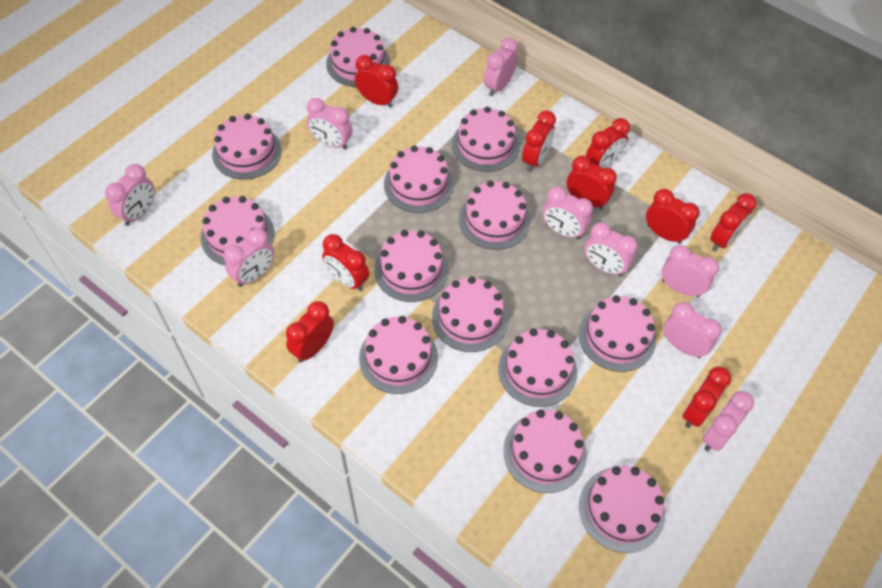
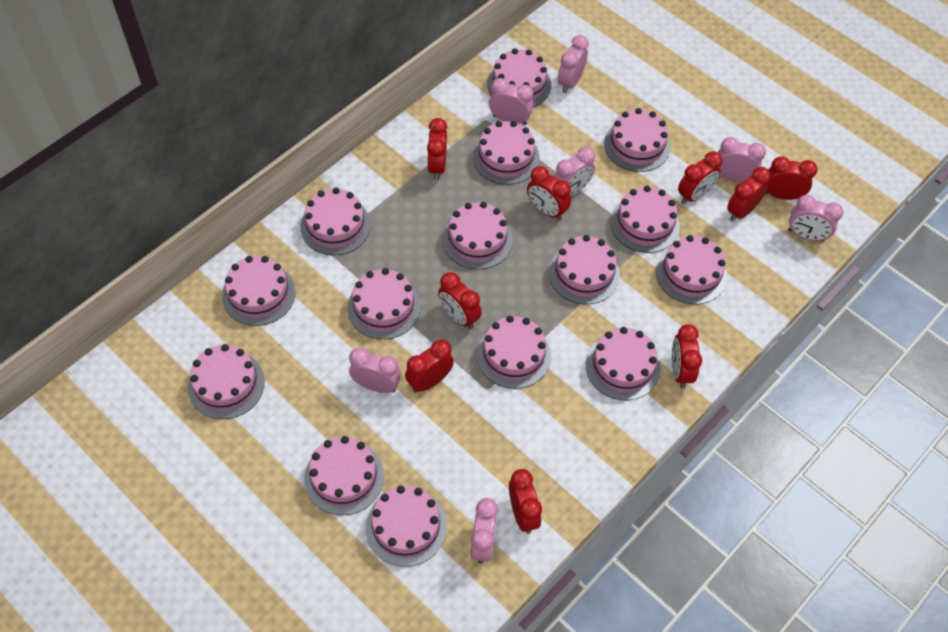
pink cake: [201,196,275,265] [212,114,282,180] [326,27,390,87] [359,316,438,394] [374,230,449,302] [384,146,454,213] [432,277,509,352] [452,107,520,172] [459,181,530,250] [498,329,577,407] [503,410,587,493] [579,295,656,372] [579,466,665,553] = 13 -> [188,344,265,419] [222,256,295,326] [301,188,371,255] [304,436,384,515] [347,268,420,339] [366,486,447,567] [442,202,513,269] [473,121,540,185] [477,316,551,389] [487,48,551,107] [549,235,620,304] [586,327,660,400] [604,108,670,172] [610,186,680,253] [656,235,727,304] = 15
pink clock: [105,164,155,226] [223,228,274,287] [307,98,352,150] [484,37,518,96] [542,186,593,240] [584,222,638,276] [662,245,719,297] [663,302,722,358] [702,391,754,451] = 9 -> [349,348,401,393] [471,498,498,564] [489,78,533,125] [554,147,595,196] [558,35,589,93] [718,137,766,182] [789,195,843,241] = 7

